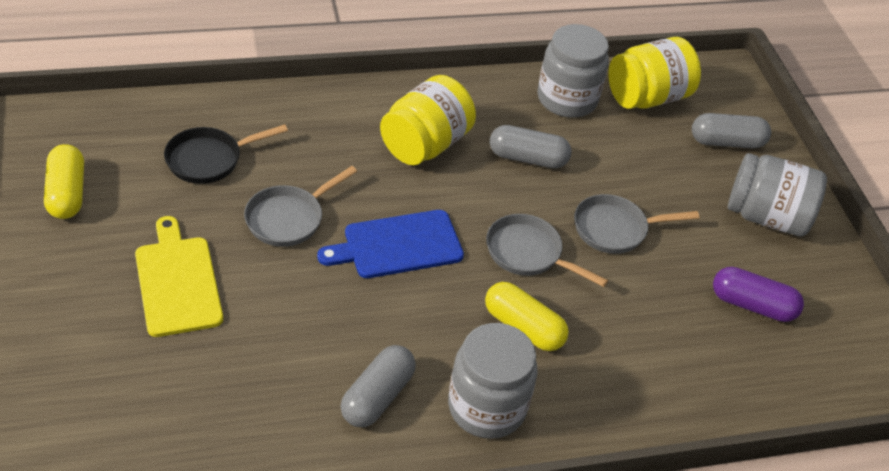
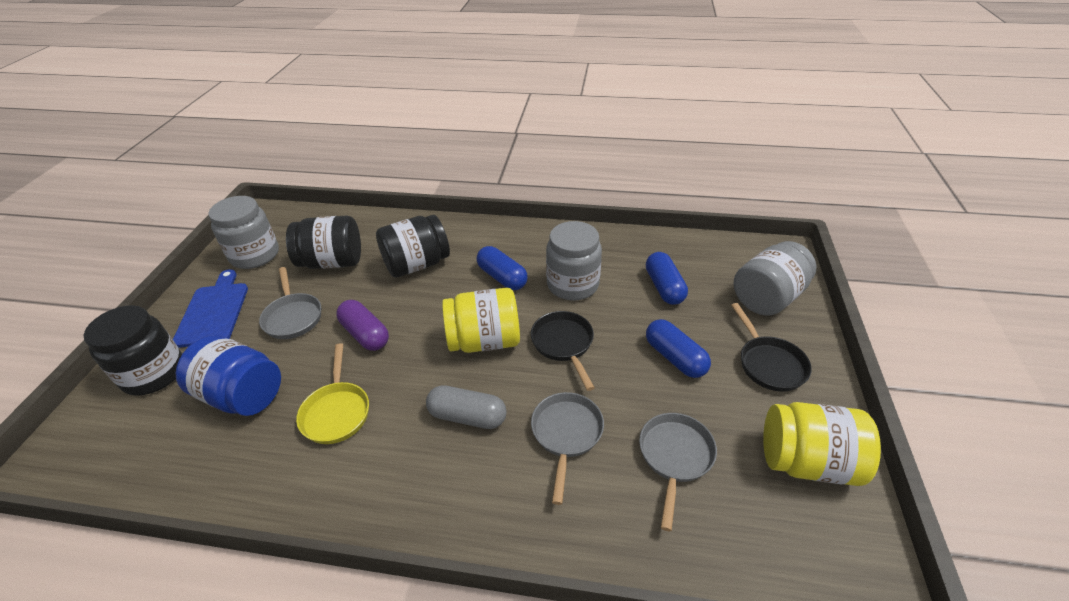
black jar: none = 0 -> [84,305,182,396] [286,215,361,269] [376,215,450,278] = 3
black pan: [164,124,288,184] = 1 -> [531,311,595,391] [731,303,812,392] = 2
blue capsule: none = 0 -> [476,246,528,290] [646,252,688,305] [646,319,711,378] = 3
blue jar: none = 0 -> [176,335,281,416] = 1
grey capsule: [340,345,416,427] [490,125,572,168] [692,113,771,148] = 3 -> [426,385,507,429] = 1
yellow capsule: [44,144,84,219] [485,282,569,351] = 2 -> none = 0
yellow cutting board: [135,216,223,337] = 1 -> none = 0
yellow pan: none = 0 -> [296,343,369,444] = 1

